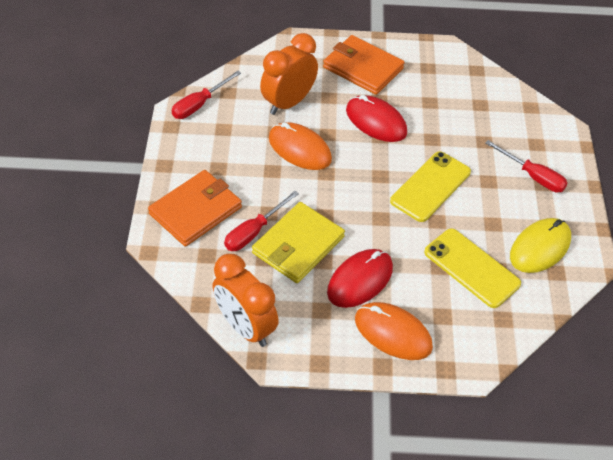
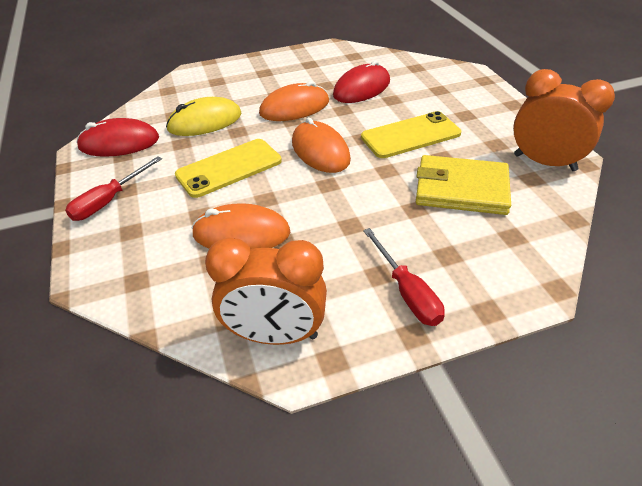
orange mouse: [269,122,332,170] [355,302,433,360] = 2 -> [192,203,290,249] [259,81,329,121] [292,117,351,173] = 3
orange wallet: [148,170,242,247] [323,35,405,95] = 2 -> none = 0
red screwdriver: [172,71,241,119] [224,191,299,251] [485,140,568,192] = 3 -> [65,156,162,221] [363,228,445,326] = 2

